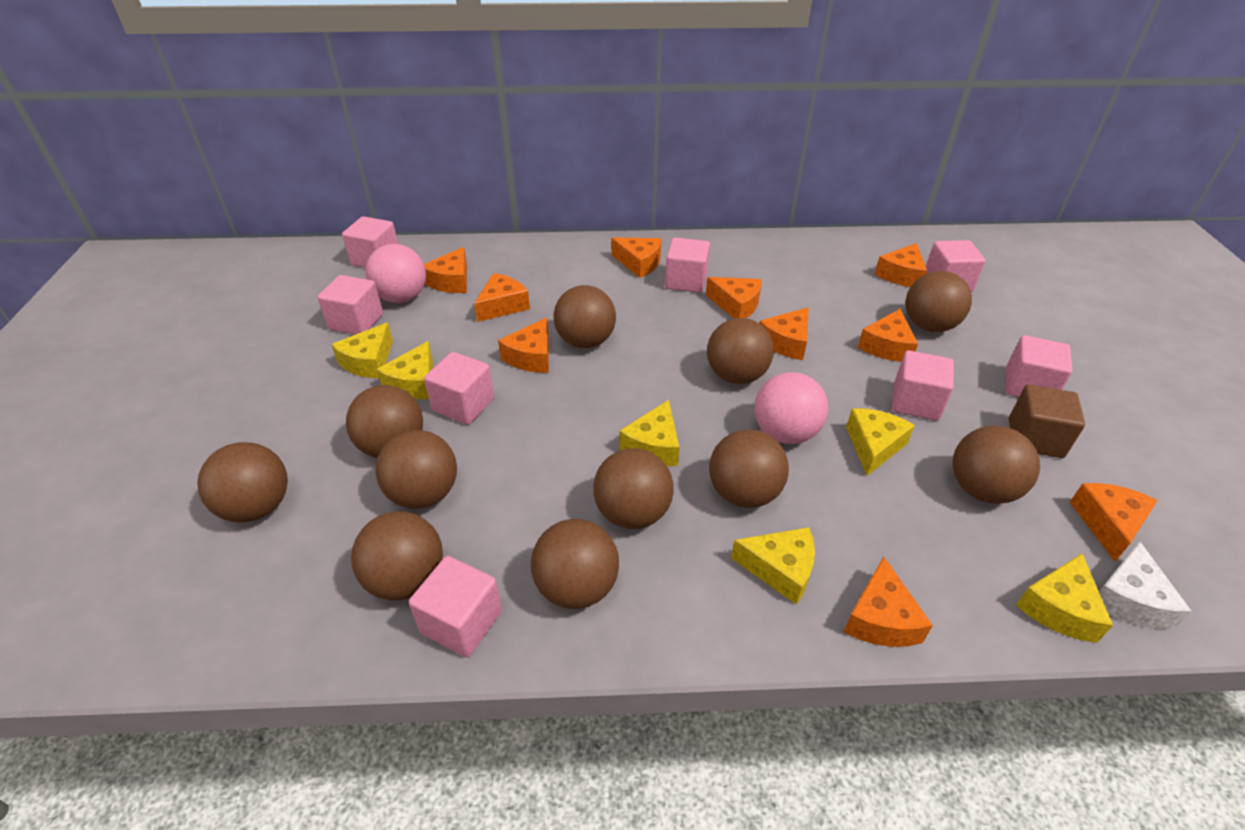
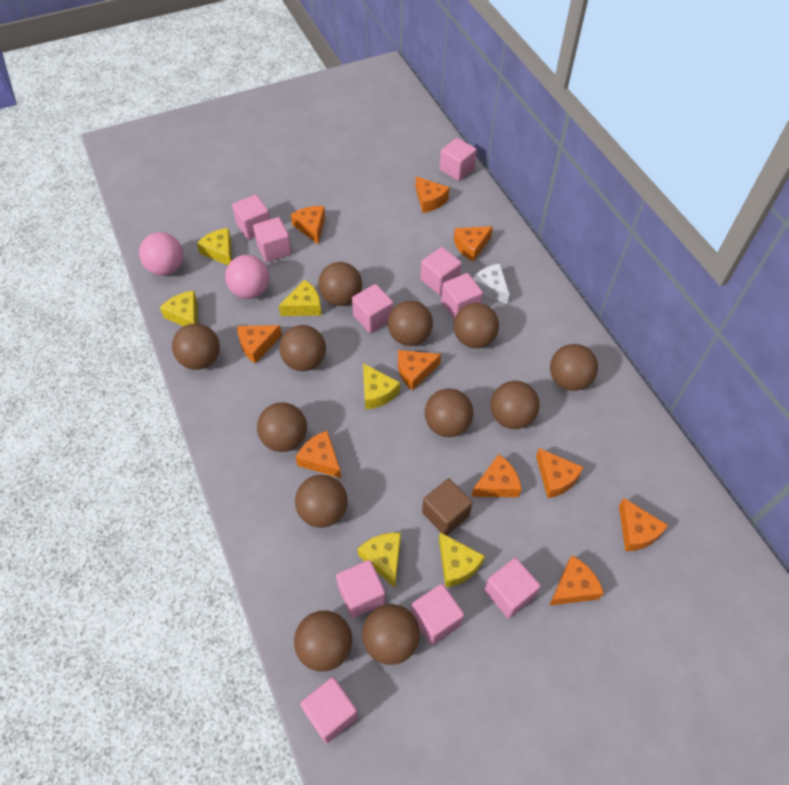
brown ball: [197,442,288,523] [346,385,423,458] [351,511,443,601] [376,430,457,509] [531,519,619,609] [554,285,616,348] [593,448,674,529] [707,318,774,384] [709,429,789,508] [905,271,972,332] [952,426,1040,504] = 11 -> [172,323,220,370] [257,403,307,452] [279,325,326,371] [294,611,352,672] [295,475,348,528] [318,262,362,306] [362,604,420,665] [388,301,433,346] [425,388,474,437] [454,303,499,348] [490,381,540,429] [550,344,598,391] = 12
pink cube: [318,275,383,334] [342,216,398,268] [409,556,502,657] [424,352,494,425] [665,237,710,293] [892,350,954,421] [926,240,985,292] [1006,335,1072,397] = 8 -> [232,194,270,240] [253,217,292,262] [300,677,358,743] [336,560,385,618] [352,284,393,333] [411,584,464,645] [420,247,462,295] [440,138,477,181] [441,273,483,319] [484,558,541,618] = 10

